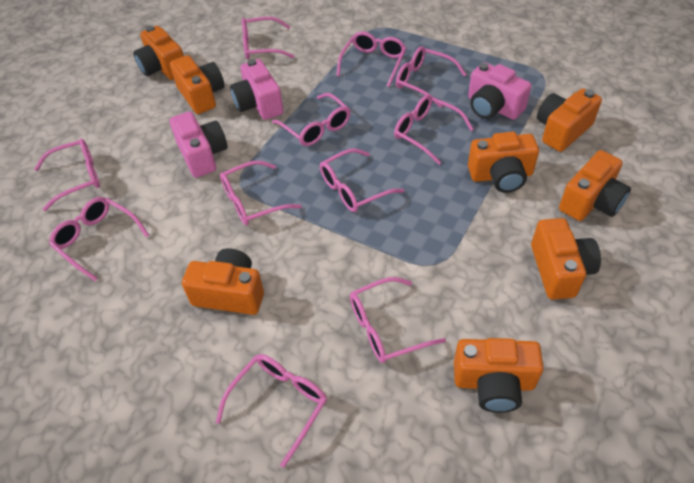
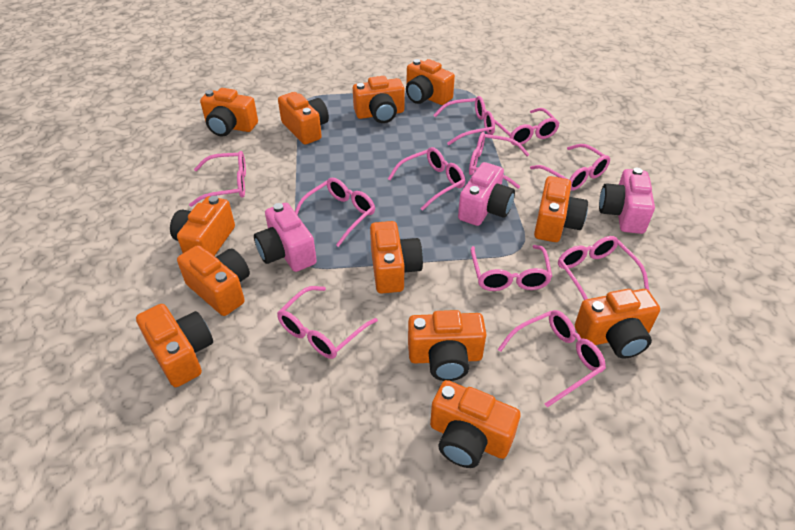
orange camera: [133,26,184,80] [170,55,225,114] [182,248,264,315] [454,338,544,413] [468,132,539,193] [531,218,601,300] [537,89,602,152] [559,150,631,221] = 8 -> [136,304,213,387] [170,196,235,256] [177,245,250,316] [200,88,258,137] [278,92,329,144] [353,76,405,123] [370,221,423,294] [406,59,455,105] [408,310,486,381] [430,380,521,468] [534,176,588,242] [575,289,660,359] = 12

